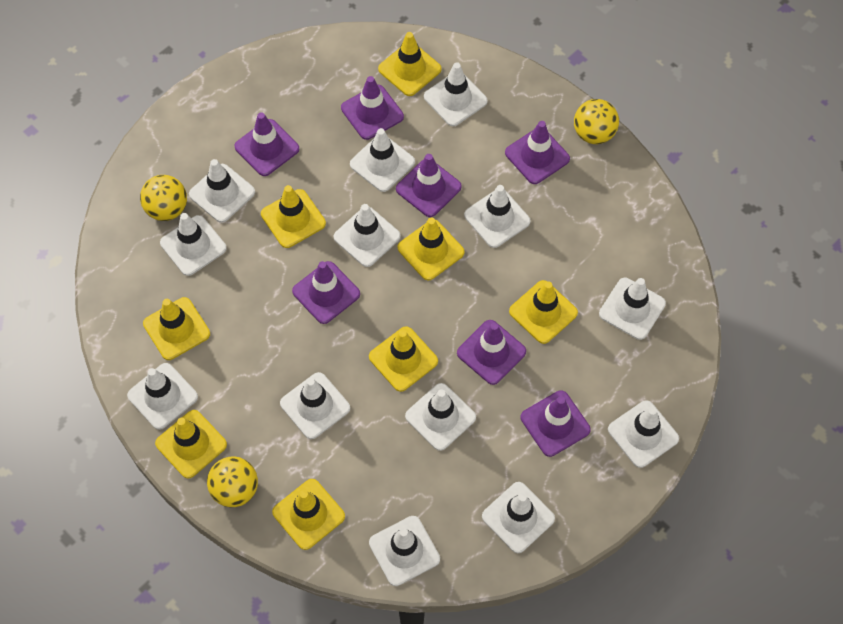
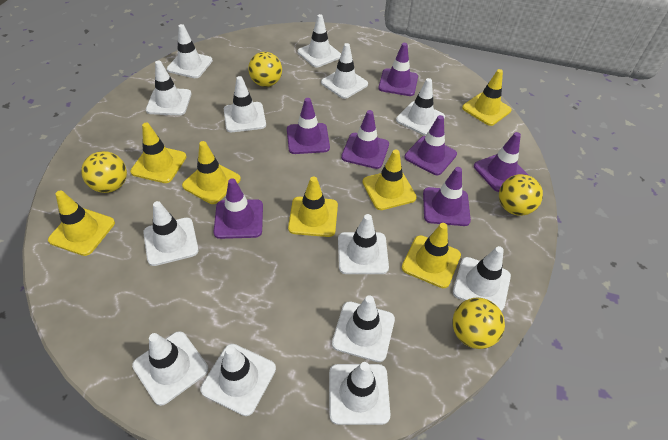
yellow ball: [140,175,187,221] [207,456,258,507] [574,99,619,144] = 3 -> [81,151,127,193] [248,52,282,87] [452,298,505,349] [499,174,543,216] = 4
yellow traffic cone: [143,297,210,360] [155,410,227,479] [261,185,326,248] [272,479,345,550] [369,326,438,392] [378,32,442,96] [398,218,465,280] [509,280,578,344] = 8 -> [48,190,115,256] [130,123,187,183] [182,141,241,204] [288,176,338,237] [362,149,417,210] [402,223,461,288] [462,69,512,126] = 7

